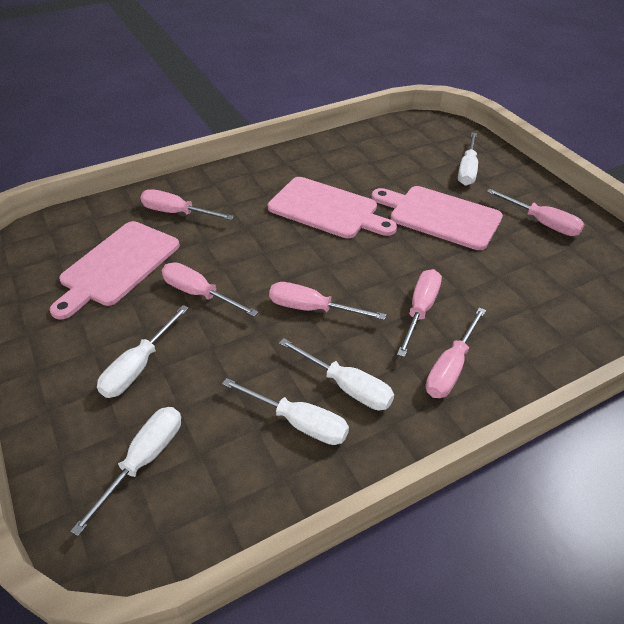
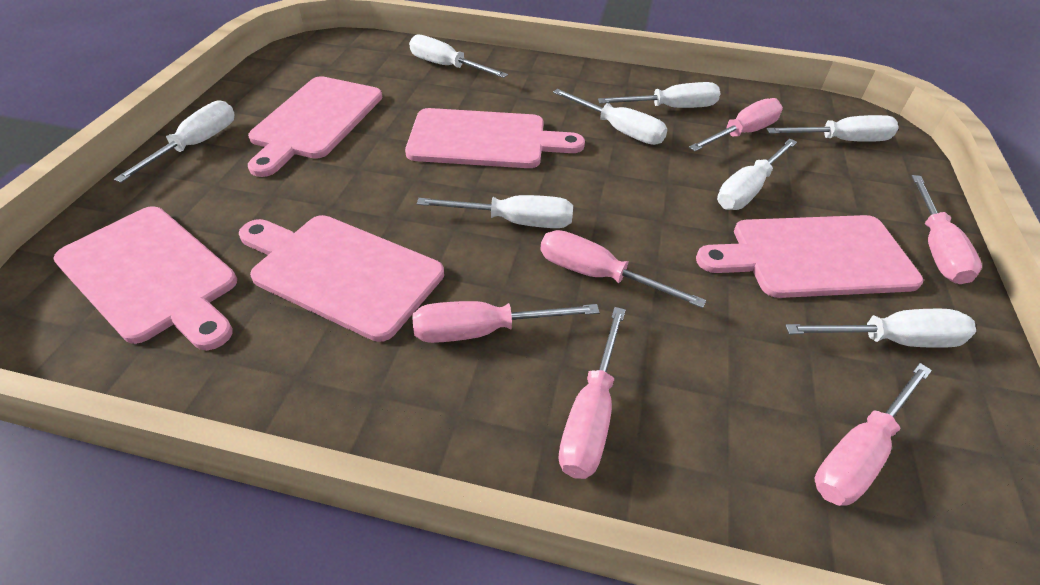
pink cutting board: [50,221,180,319] [268,177,397,238] [371,186,503,250] = 3 -> [53,206,237,350] [239,215,444,342] [248,76,382,177] [405,108,585,168] [696,215,923,298] = 5
white screwdriver: [71,407,181,536] [97,305,189,398] [222,378,349,445] [279,338,394,410] [458,133,478,186] = 5 -> [114,100,234,183] [409,35,508,78] [417,195,573,228] [553,89,668,145] [598,82,721,108] [717,139,797,210] [767,115,899,142] [785,309,976,348] = 8

